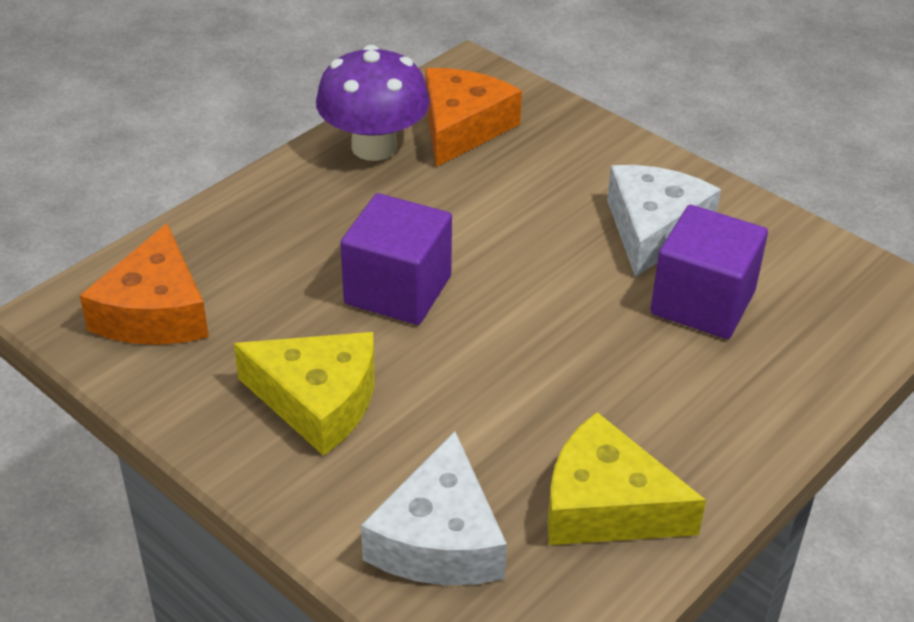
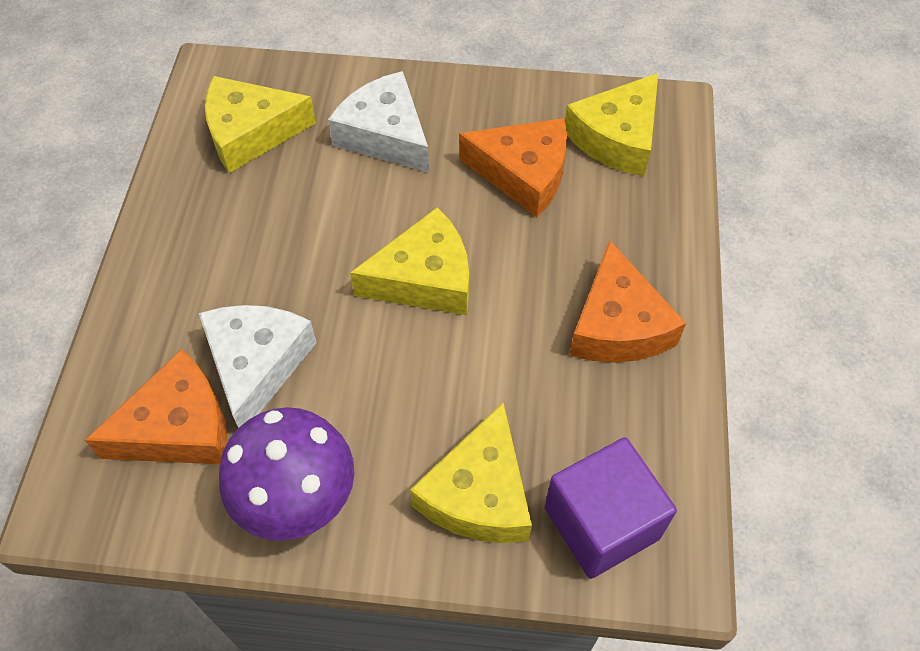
orange cheese: [79,223,209,345] [426,68,522,167] = 2 -> [85,349,228,464] [459,118,567,217] [569,240,686,363] = 3
purple cube: [340,193,452,325] [650,205,768,339] = 2 -> [545,437,677,579] = 1
yellow cheese: [234,332,375,456] [547,412,706,545] = 2 -> [205,76,316,173] [350,208,469,315] [410,403,532,543] [565,73,658,176] = 4

